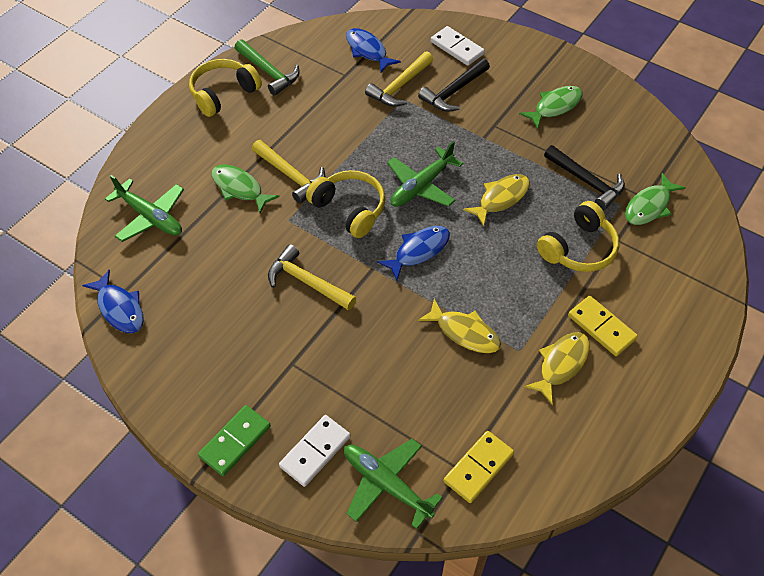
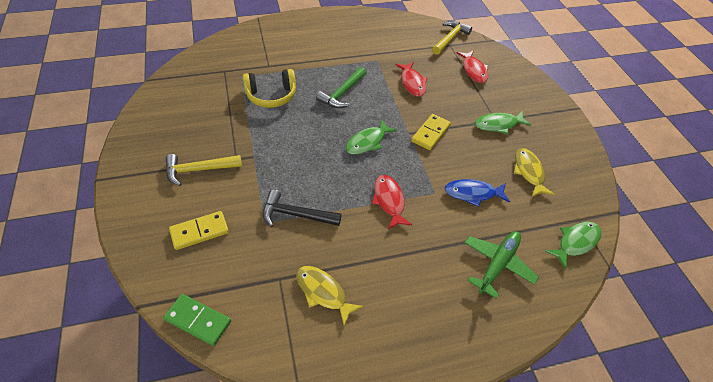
black hammer: [418,58,490,112] [544,145,625,210] = 2 -> [263,190,342,227] = 1
blue fish: [82,270,144,333] [346,28,401,72] [377,226,450,281] = 3 -> [445,179,510,207] = 1
green plane: [105,175,184,242] [344,439,443,529] [387,141,463,207] = 3 -> [464,231,539,298] = 1
red fish: none = 0 -> [372,175,412,229] [396,62,427,97] [456,50,488,83] = 3
white domino: [279,415,351,487] [431,26,485,66] = 2 -> none = 0
yellow fish: [418,299,501,353] [463,174,530,226] [524,332,590,405] = 3 -> [296,266,364,326] [514,148,554,197] = 2
yellow hammer: [252,140,326,204] [268,244,356,310] [365,52,433,107] = 3 -> [166,154,242,186] [432,21,472,55] = 2
yellow headphones: [189,59,262,117] [306,170,386,238] [537,201,619,272] = 3 -> [243,69,296,108] = 1

